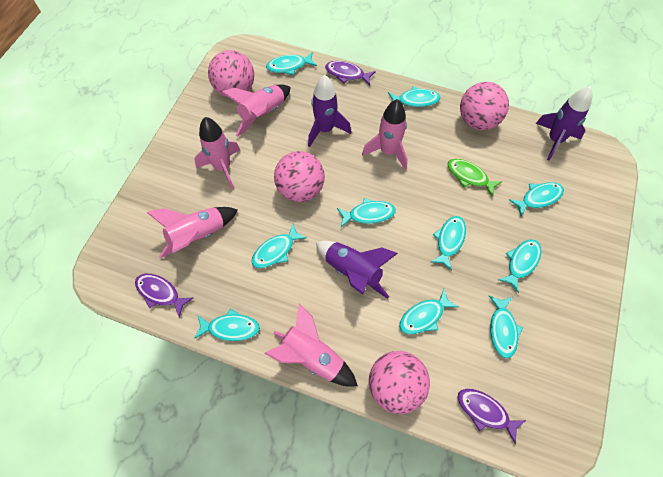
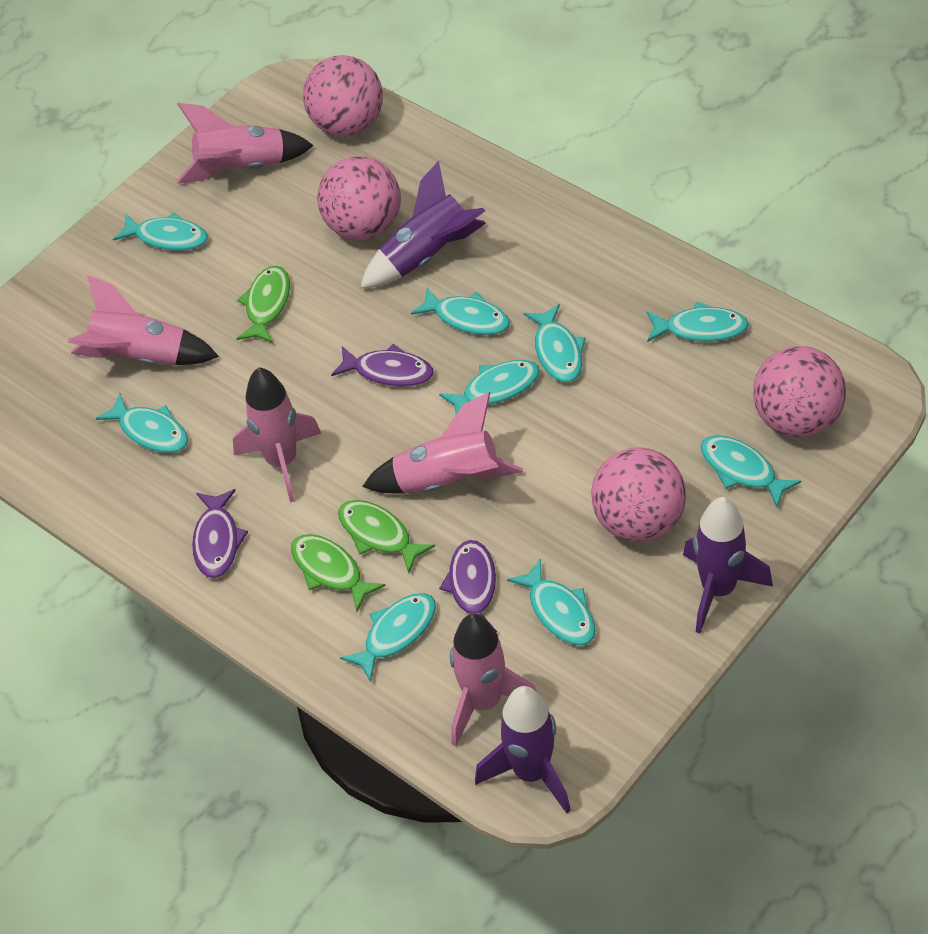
green fish: [447,159,502,197] = 1 -> [236,266,290,343] [291,534,386,612] [338,500,435,573] = 3
turquoise fish: [194,309,260,341] [252,224,307,268] [266,52,317,75] [337,198,396,227] [388,86,440,107] [399,289,458,335] [431,216,466,270] [489,296,523,359] [498,239,541,293] [509,182,564,217] = 10 -> [95,393,188,453] [113,212,208,251] [340,593,436,682] [411,287,510,335] [439,360,540,414] [507,558,596,645] [524,304,586,382] [647,301,749,342] [700,435,801,507] = 9

